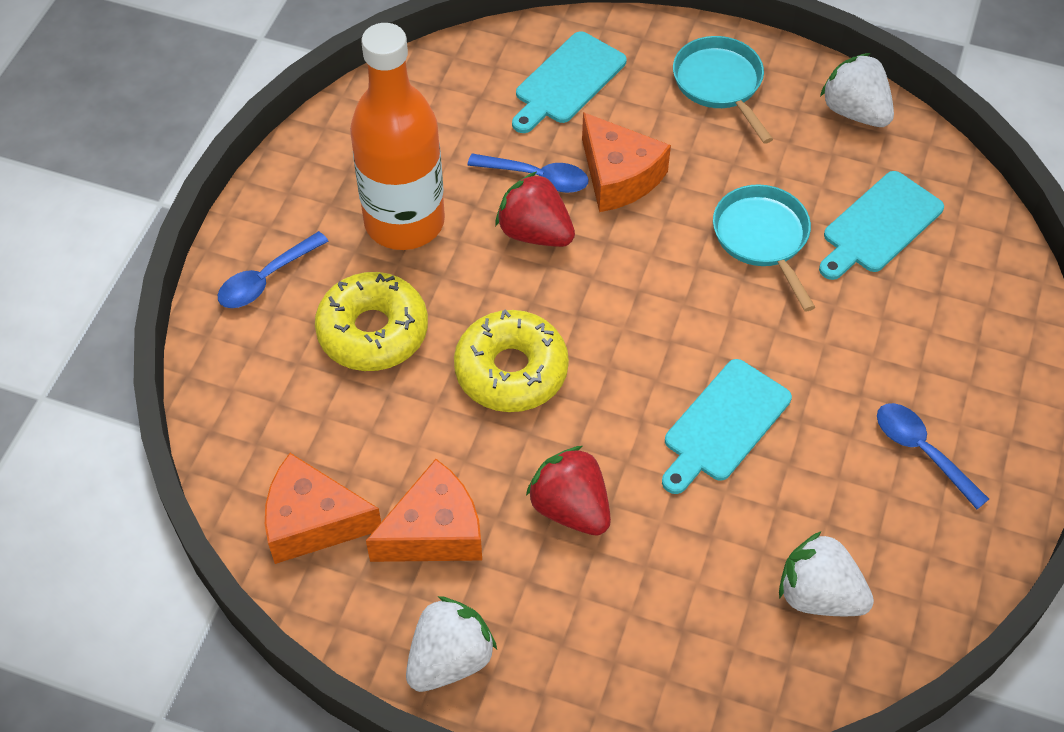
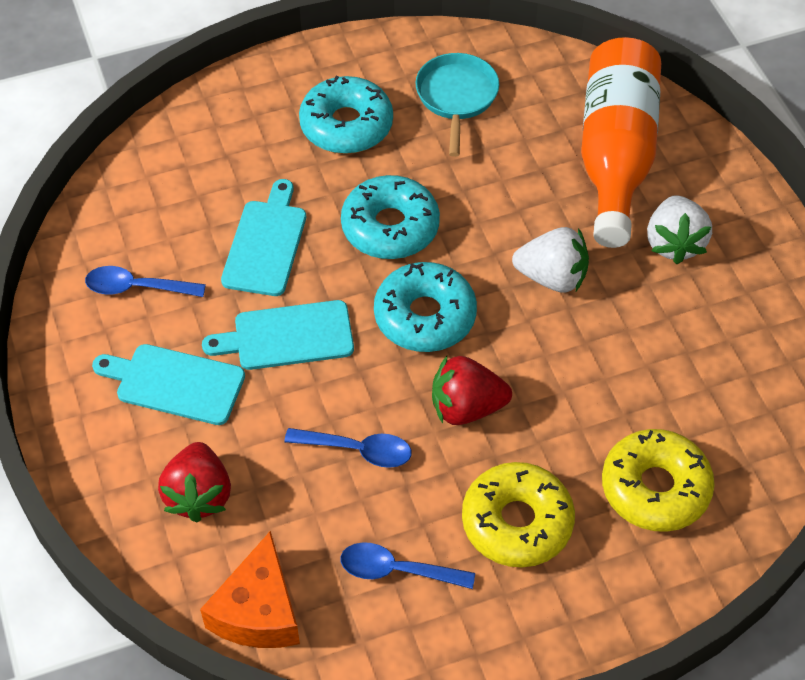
orange cheese: [265,453,381,564] [366,459,482,562] [582,112,671,212] = 3 -> [200,531,300,648] = 1
turquoise donut: none = 0 -> [299,76,393,154] [341,175,440,259] [374,262,477,352] = 3
turquoise pan: [673,36,773,144] [713,184,815,311] = 2 -> [416,53,499,157] = 1
white strawberry: [406,596,497,692] [779,531,874,616] [820,53,894,127] = 3 -> [512,227,589,293] [647,195,712,264] = 2

